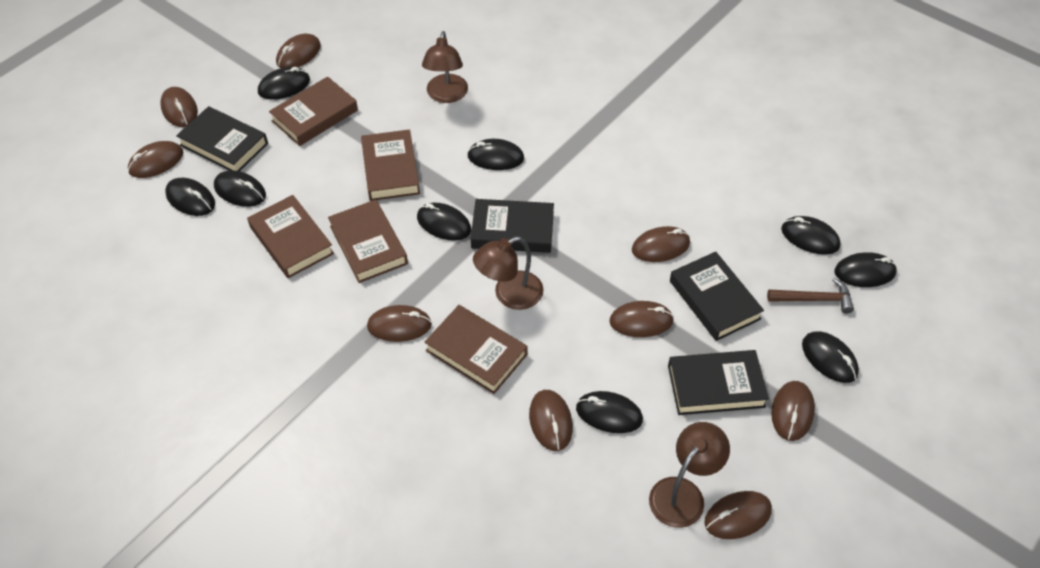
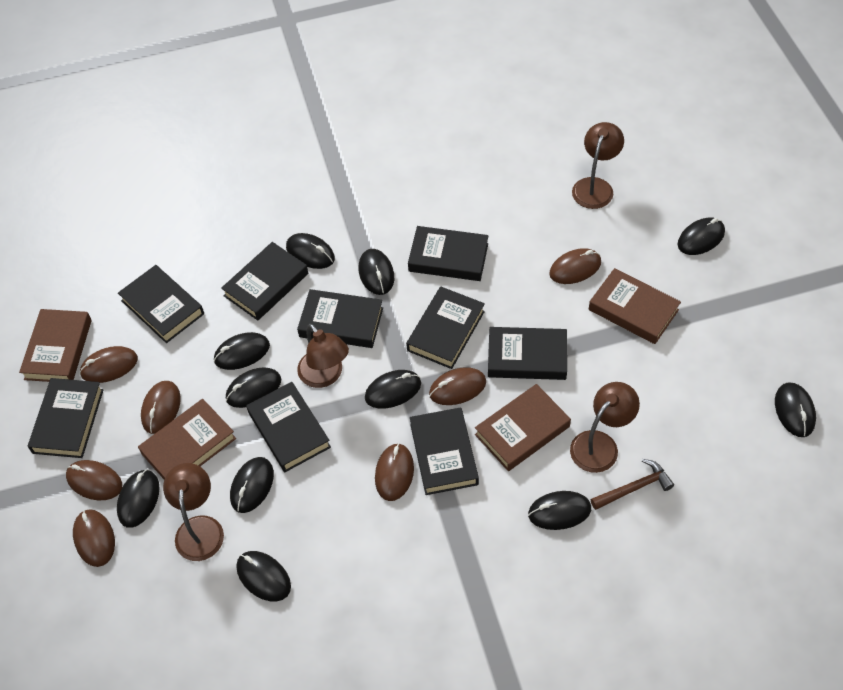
black book: [176,106,268,171] [471,199,554,253] [668,350,769,415] [670,252,764,341] = 4 -> [28,378,104,458] [118,265,204,343] [221,242,308,321] [246,382,331,472] [297,289,383,348] [406,286,485,369] [408,226,489,281] [410,407,479,495] [488,327,567,380] = 9
black mouse: [165,178,215,216] [214,170,266,207] [258,67,310,100] [417,203,471,241] [467,139,524,170] [576,391,643,433] [781,216,840,255] [802,331,859,383] [834,252,897,287] = 9 -> [117,469,160,528] [214,332,270,370] [226,367,281,408] [230,457,274,513] [236,551,291,601] [286,233,335,269] [359,249,394,295] [365,370,421,409] [528,491,591,530] [678,218,725,255] [775,382,816,437] = 11
brown book: [247,195,334,278] [269,77,358,146] [328,199,408,283] [361,129,420,201] [424,305,527,394] = 5 -> [19,309,92,382] [138,399,236,480] [475,384,571,471] [589,268,681,344] = 4
brown lamp: [422,31,468,103] [473,236,544,310] [649,422,730,528] = 3 -> [163,463,224,561] [297,324,349,388] [570,382,640,473] [572,122,624,209] = 4
brown mouse: [128,141,183,178] [160,87,198,127] [276,34,321,68] [367,305,432,342] [529,390,573,451] [609,301,674,337] [632,226,690,262] [704,491,772,539] [771,381,815,441] = 9 -> [66,460,122,500] [73,509,115,567] [79,346,138,383] [141,381,181,434] [375,443,414,501] [429,367,486,405] [549,248,601,284] = 7

